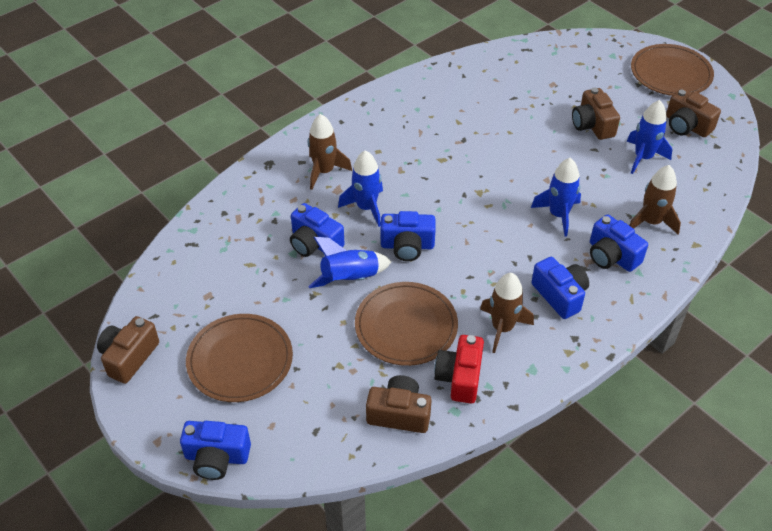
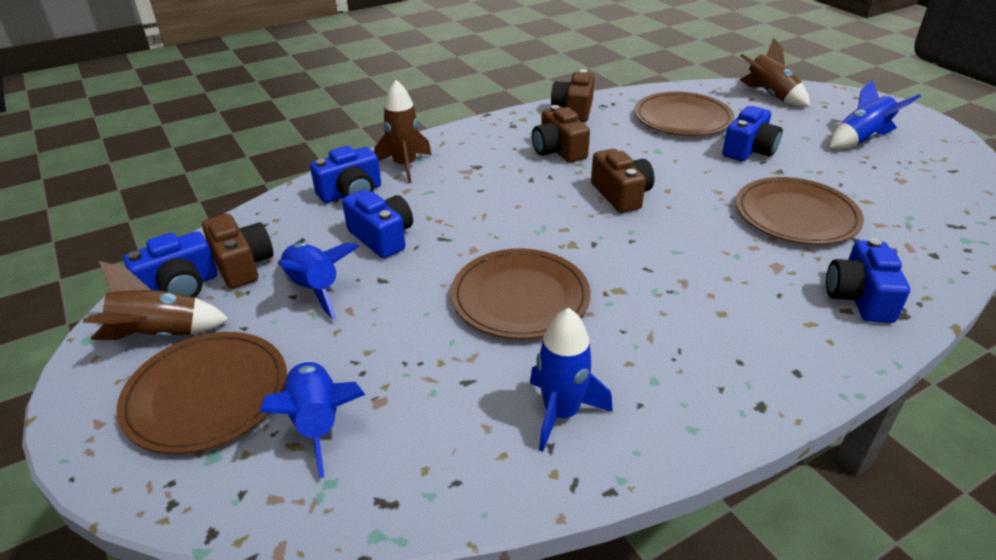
brown plate: [186,314,293,402] [355,282,458,366] [631,44,714,96] = 3 -> [116,332,287,454] [451,249,591,339] [635,92,734,136] [736,177,864,245] = 4
red camera: [434,335,484,404] = 1 -> none = 0

